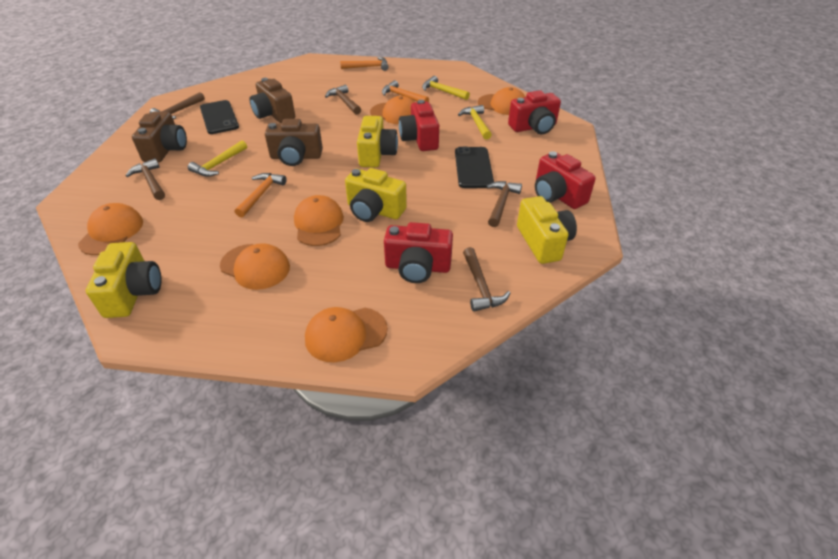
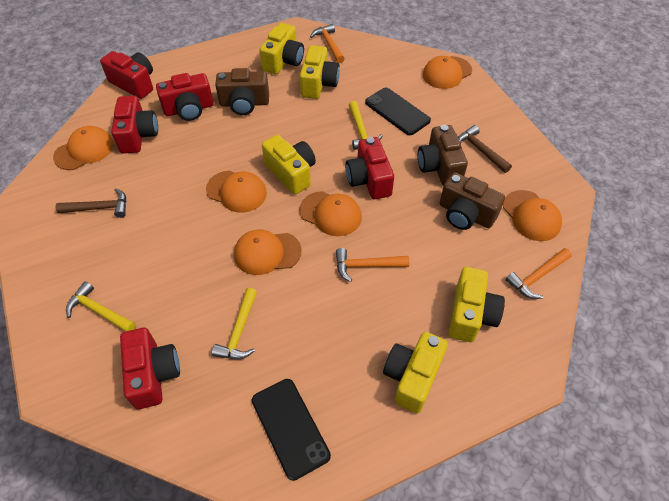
brown hammer: [126,158,165,200] [150,92,205,119] [325,85,361,115] [463,247,510,312] [486,181,522,227] = 5 -> [55,188,127,218] [458,125,512,173] = 2
red camera: [384,222,453,283] [399,100,439,151] [508,90,561,134] [535,151,596,209] = 4 -> [100,51,153,99] [111,96,158,154] [120,328,180,409] [156,73,213,121] [345,137,394,200] = 5
yellow camera: [86,242,162,318] [345,168,407,222] [357,116,398,167] [517,196,577,264] = 4 -> [259,23,304,74] [262,135,316,195] [300,45,340,99] [383,332,448,414] [449,267,505,342] = 5

